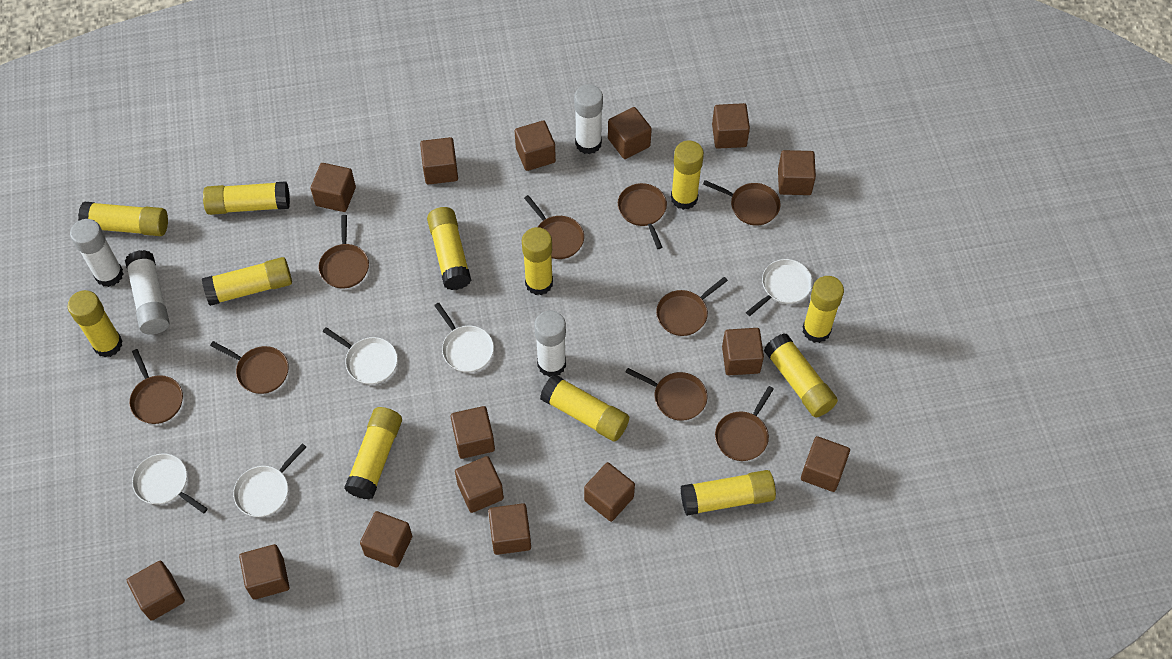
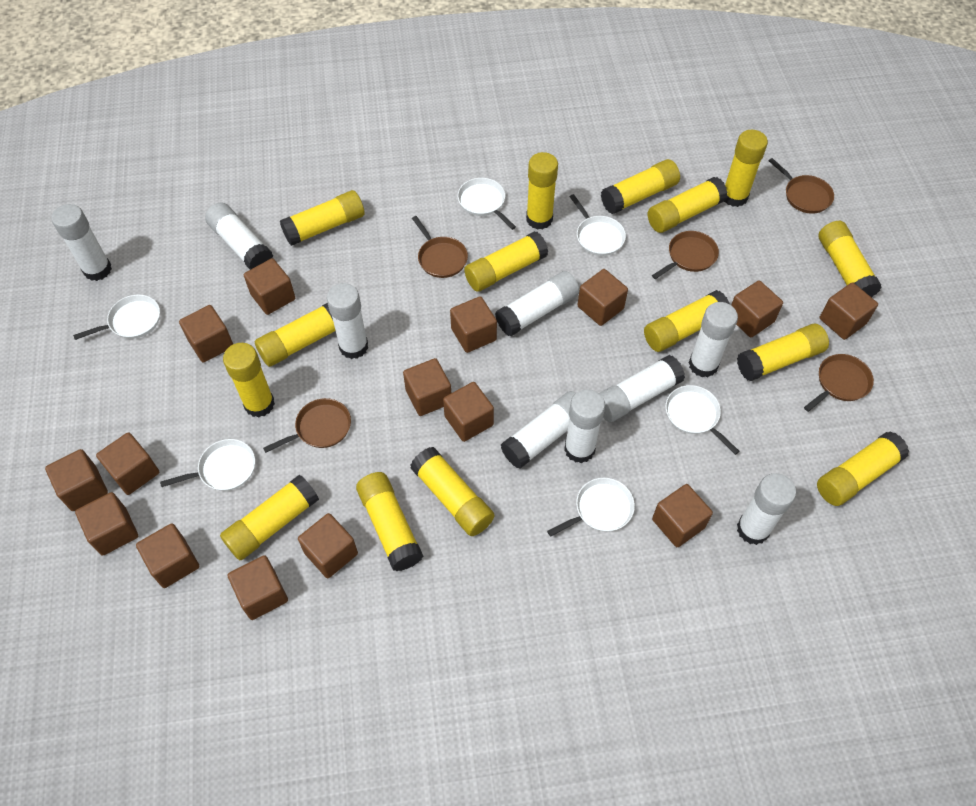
brown pan: [129,349,183,424] [210,341,289,394] [318,215,369,288] [524,195,584,259] [618,183,667,249] [625,368,707,421] [656,277,728,336] [703,180,780,225] [715,386,774,461] = 9 -> [263,398,351,453] [412,216,468,278] [652,231,719,279] [769,158,834,214] [804,354,874,412] = 5
white glue stick: [70,219,123,287] [125,250,169,334] [534,310,566,377] [574,84,603,154] = 4 -> [51,204,112,281] [205,203,273,270] [327,283,368,359] [495,271,579,336] [501,391,576,469] [564,389,605,463] [599,355,685,422] [689,302,738,377] [737,473,796,545] = 9
white pan: [132,454,208,513] [233,443,306,517] [322,327,398,384] [434,303,494,372] [746,259,813,316] = 5 -> [73,295,160,340] [160,439,255,491] [458,178,516,230] [547,478,635,537] [570,194,626,256] [665,385,740,455] = 6
yellow glue stick: [67,290,122,357] [78,202,168,236] [202,257,292,306] [203,181,290,215] [344,407,402,499] [427,207,471,290] [522,227,553,295] [540,374,629,441] [671,140,704,210] [681,470,776,516] [764,333,838,418] [803,276,844,343] = 12 -> [220,474,319,560] [223,343,275,418] [255,303,335,367] [280,190,365,246] [356,472,423,571] [411,447,495,536] [464,231,548,292] [526,152,558,230] [601,159,680,214] [644,290,730,352] [648,177,728,233] [724,130,768,207] [737,324,829,381] [817,431,909,506] [818,221,882,297] = 15

